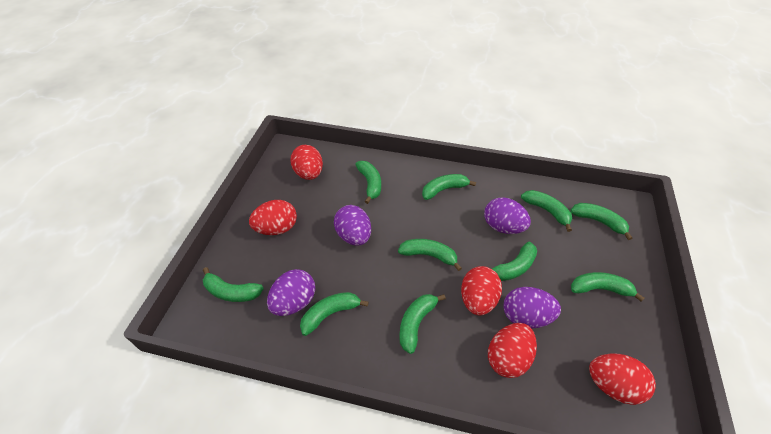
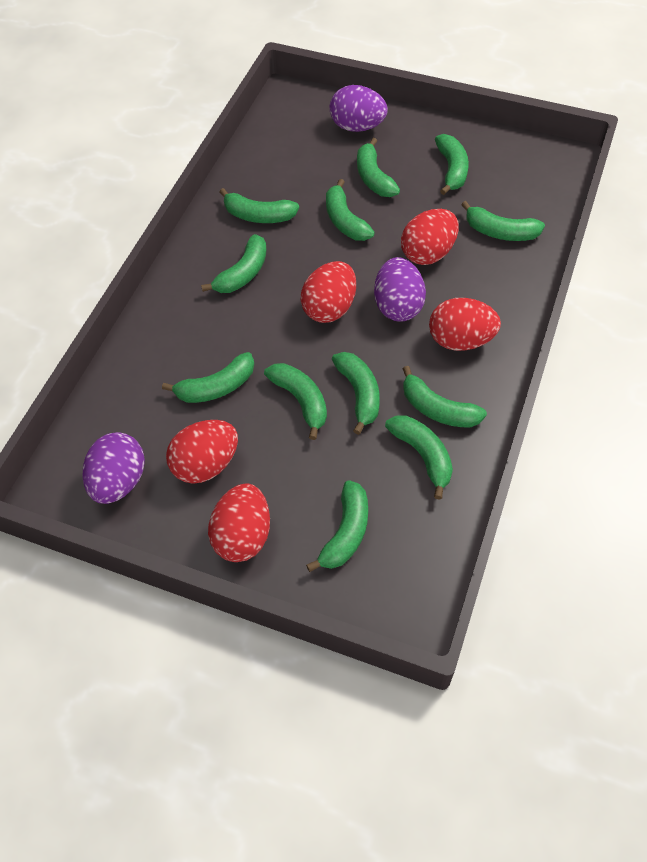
green banana: [203,267,264,302] [300,292,369,336] [355,161,381,204] [398,239,462,271] [399,294,446,354] [422,174,476,200] [492,242,537,281] [521,190,572,232] [570,203,632,240] [571,272,644,302] = 10 -> [162,352,254,403] [201,234,267,293] [220,188,299,223] [264,363,327,440] [306,480,368,572] [326,179,375,241] [332,352,380,435] [357,138,400,197] [385,415,453,500] [403,366,487,428] [435,134,469,195] [461,201,545,241] = 12
purple egg: [267,269,315,316] [334,205,371,246] [484,197,531,234] [503,287,561,329] = 4 -> [83,432,145,504] [330,85,388,132] [374,257,426,322] = 3

